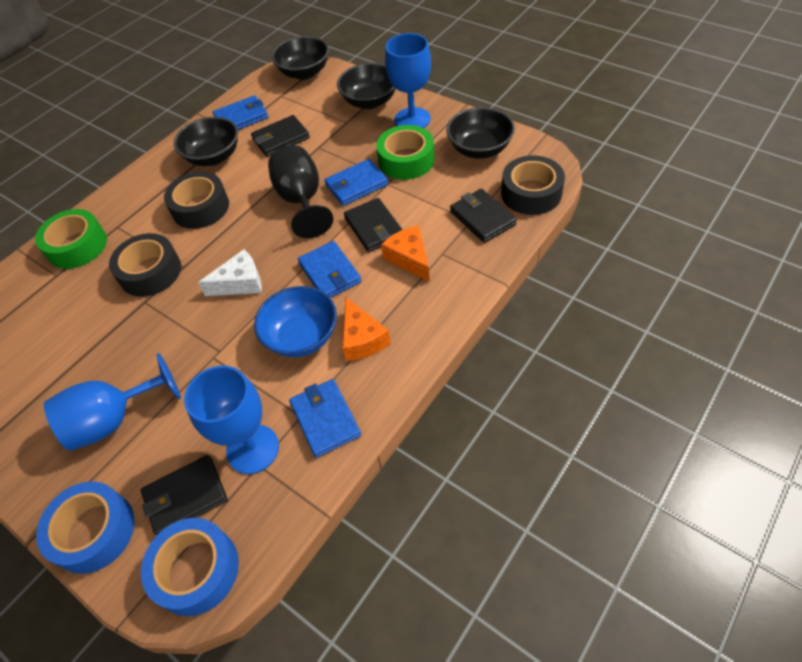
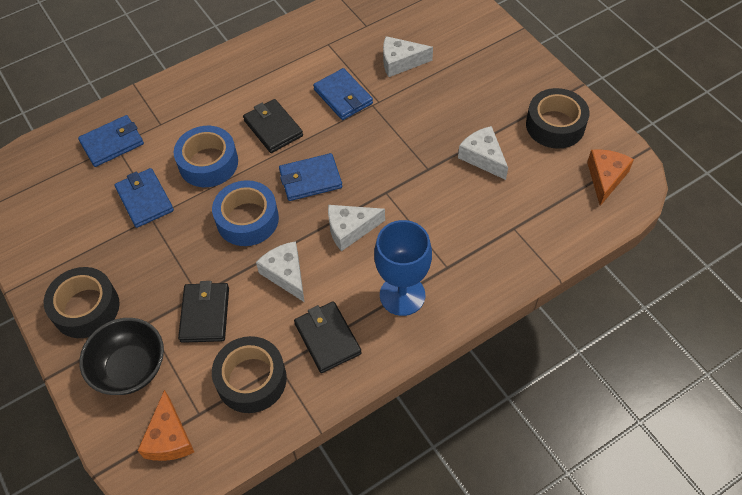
black bowl: [174,117,238,166] [271,36,329,80] [337,63,396,109] [446,107,515,159] = 4 -> [79,318,164,395] = 1
black goblet: [268,145,333,238] = 1 -> none = 0
black wallet: [141,455,228,535] [251,115,310,157] [344,198,403,252] [450,189,517,243] = 4 -> [178,281,229,343] [243,99,303,153] [294,301,362,373] = 3
blue bowl: [254,286,337,357] = 1 -> none = 0
blue goblet: [44,353,181,451] [184,366,279,474] [385,33,431,128] = 3 -> [374,220,432,316] = 1
green tape: [35,209,107,269] [376,125,434,180] = 2 -> none = 0
white cheese: [198,249,262,296] = 1 -> [256,241,304,302] [328,205,385,251] [383,36,433,77] [458,126,508,180] = 4

